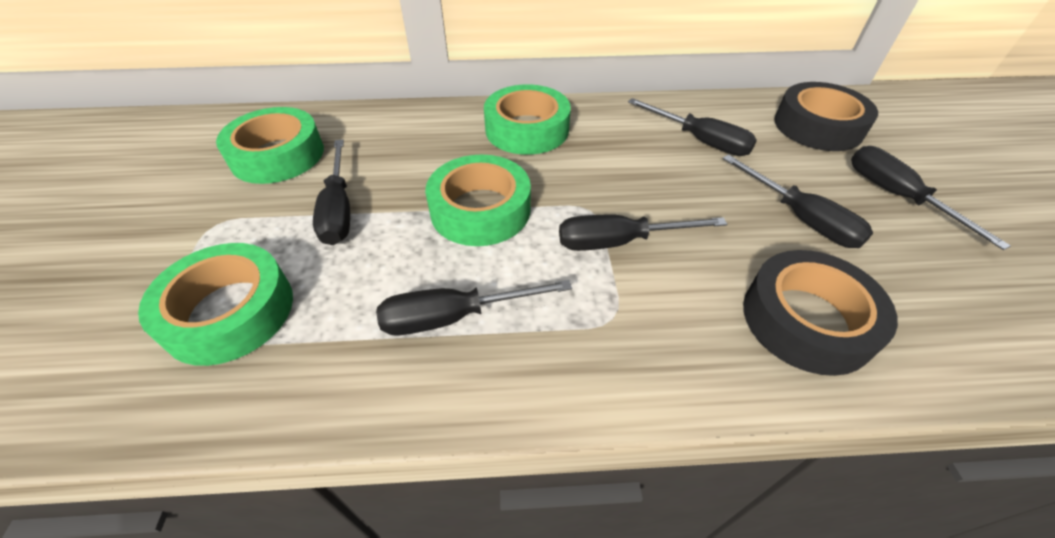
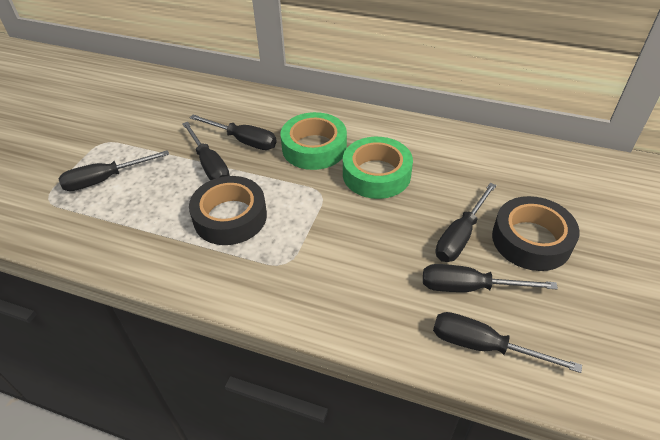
green tape: [138,243,293,366] [216,107,324,184] [425,154,531,246] [484,84,571,155] = 4 -> [281,112,347,170] [343,137,413,199] = 2

